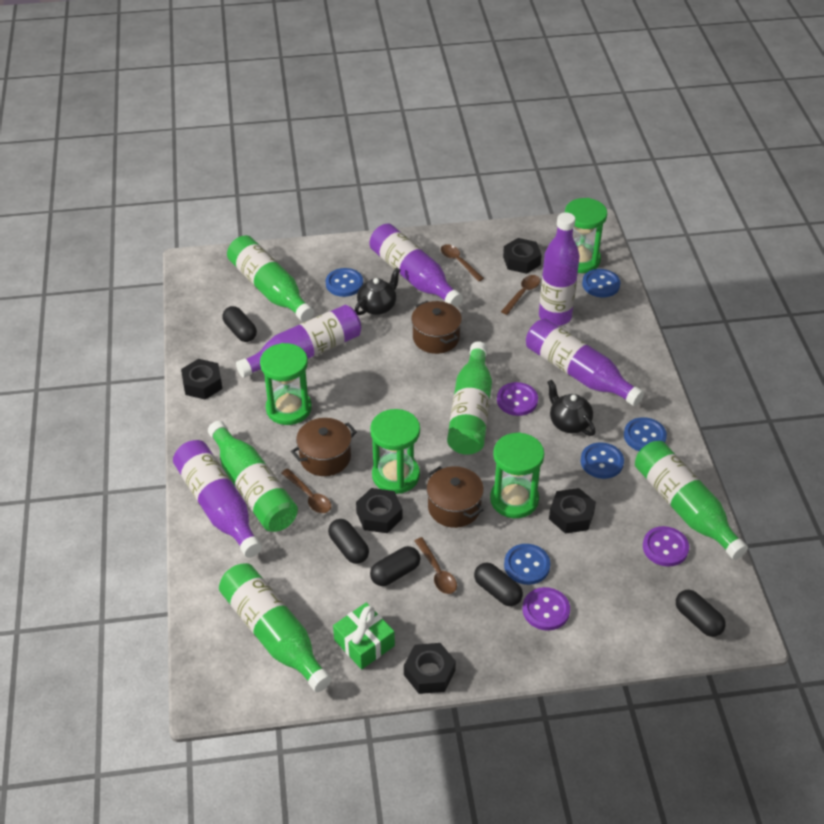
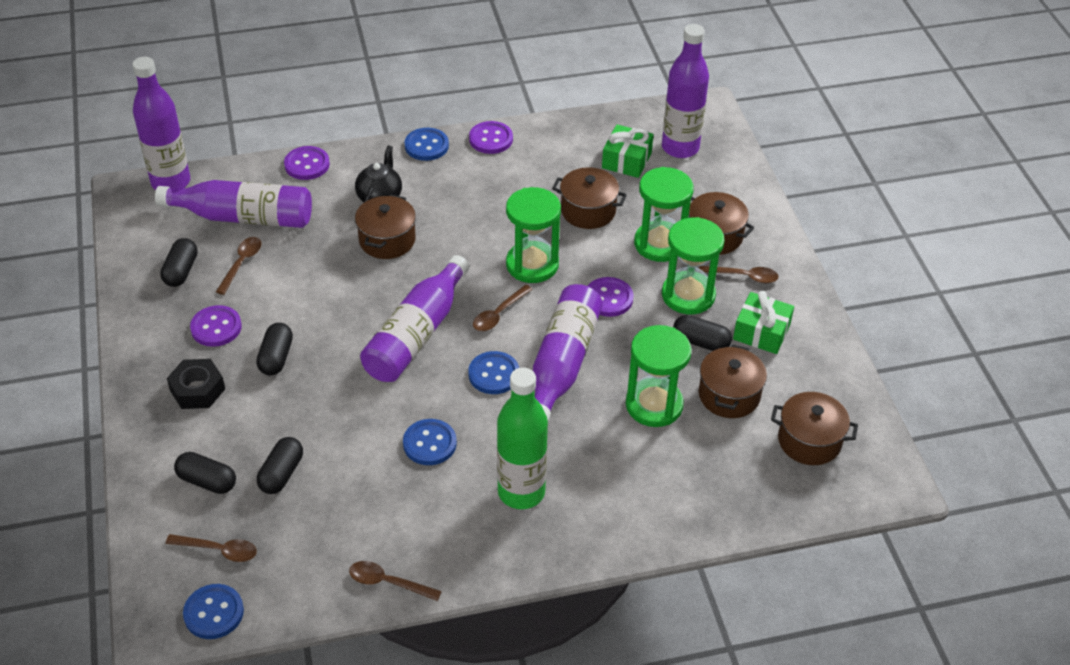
black nut: [181,359,223,400] [356,488,403,533] [404,643,456,694] [503,238,542,274] [549,488,596,534] = 5 -> [167,359,225,409] = 1
black teapot: [355,267,400,315] [547,380,595,436] = 2 -> [355,146,402,202] = 1
blue button: [326,268,363,297] [504,544,550,585] [581,442,624,479] [582,269,621,297] [624,417,667,451] = 5 -> [183,584,244,639] [403,419,457,465] [404,128,449,161] [468,351,519,394] = 4
brown pot: [291,418,357,476] [411,301,462,354] [427,466,484,528] = 3 -> [355,194,416,259] [552,167,627,229] [689,192,754,255] [699,344,767,418] [771,392,858,465] = 5
brown spoon: [282,469,331,513] [415,537,457,594] [441,244,484,282] [501,275,540,315] = 4 -> [166,534,257,562] [216,237,262,295] [349,561,442,601] [473,285,533,331] [699,266,779,283] = 5
green bottle: [208,421,298,532] [219,563,332,692] [227,235,314,322] [447,341,492,455] [635,441,748,560] = 5 -> [497,367,548,509] = 1
green gift: [333,602,395,669] = 1 -> [602,124,654,178] [733,291,794,354] = 2
purple button: [497,382,538,416] [523,587,570,631] [643,526,689,567] = 3 -> [190,305,242,347] [284,146,330,180] [469,121,513,154] [588,277,634,317] = 4

